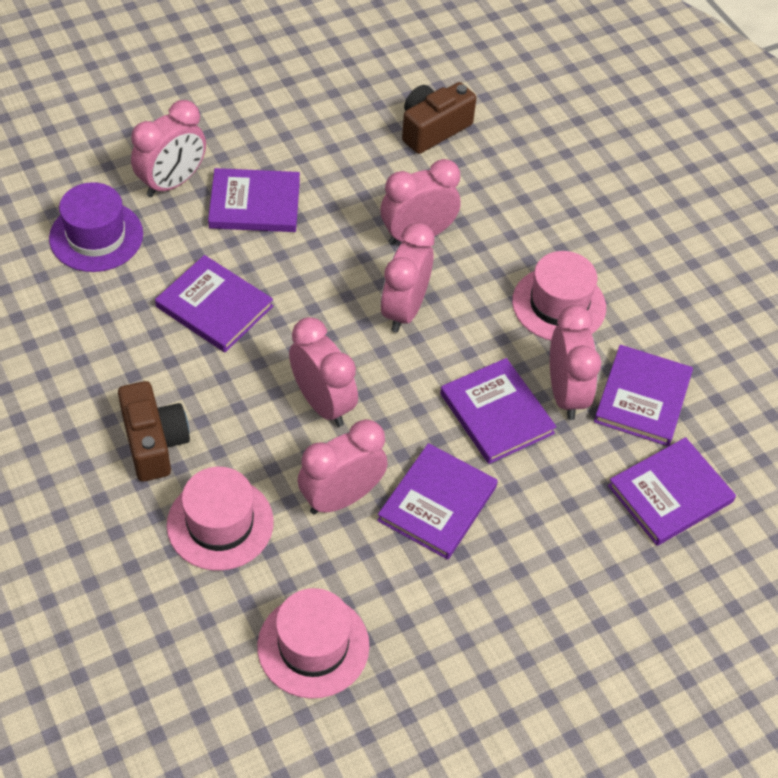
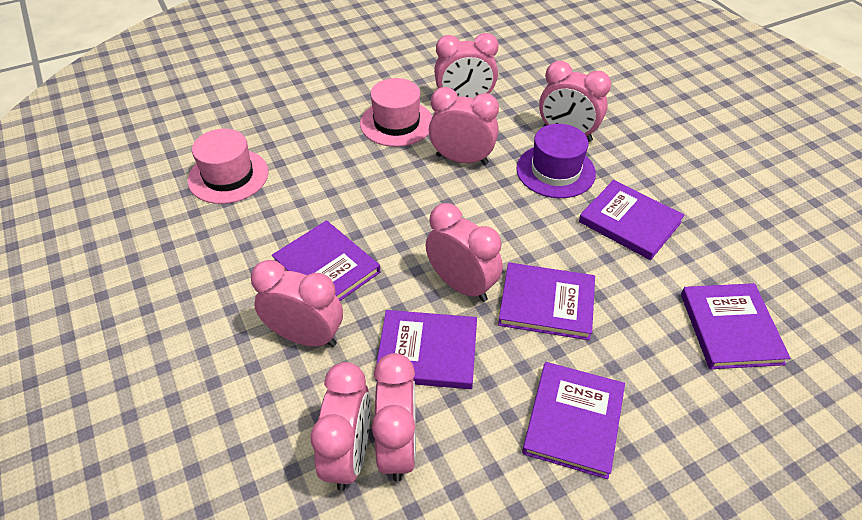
brown camera: [118,381,190,482] [402,82,476,154] = 2 -> none = 0
pink clock: [131,100,206,197] [289,317,358,427] [298,419,388,515] [381,159,460,245] [381,223,435,333] [550,305,601,420] = 6 -> [251,260,343,347] [311,362,371,491] [372,353,416,482] [426,203,503,302] [429,87,499,165] [434,33,498,98] [539,61,611,142] = 7
pink hat: [167,467,274,571] [257,588,369,699] [512,251,606,341] = 3 -> [188,129,269,204] [360,78,432,147] = 2

